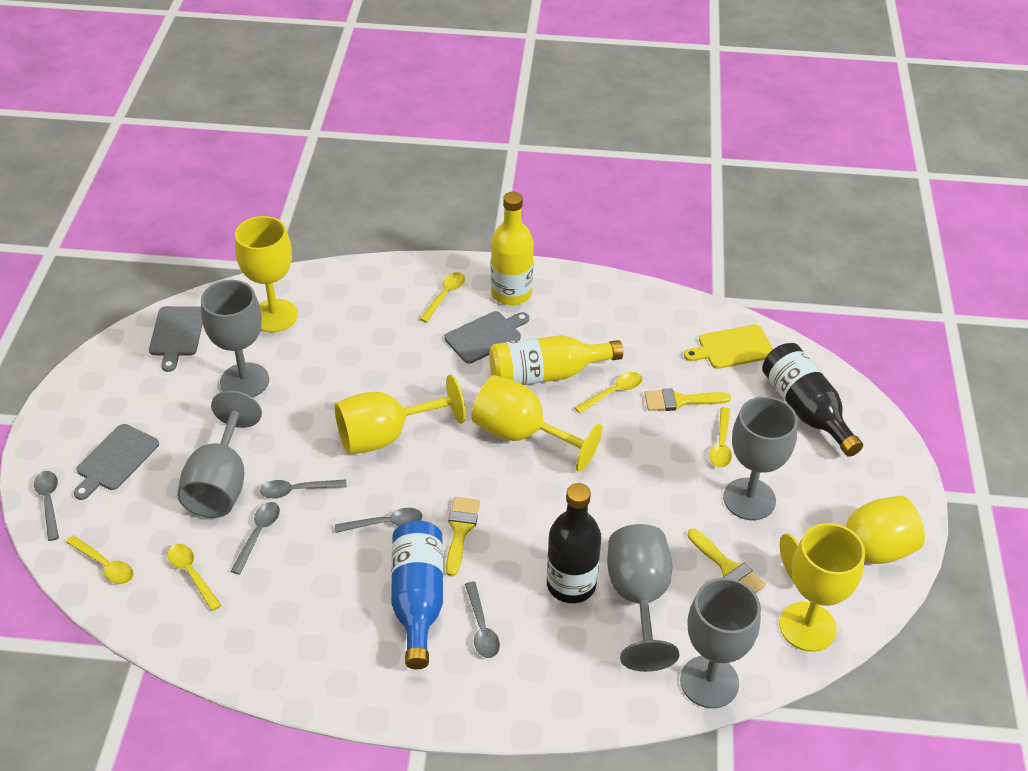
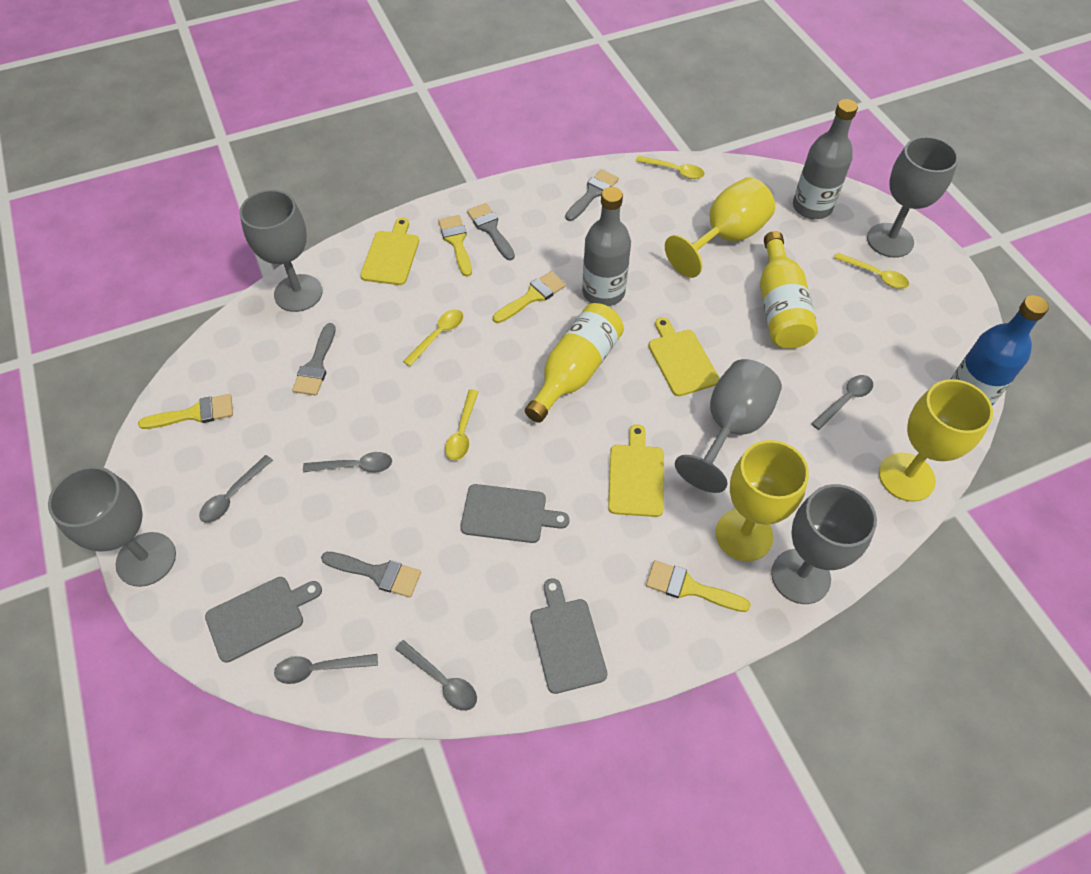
black bottle: [547,483,601,603] [762,343,863,457] = 2 -> none = 0
grey bottle: none = 0 -> [582,187,631,306] [793,99,858,219] = 2
grey brush: none = 0 -> [292,323,336,396] [321,552,421,597] [467,203,515,261] [565,169,619,221] = 4
yellow brush: [446,497,480,576] [644,388,731,411] [688,529,766,594] = 3 -> [138,394,233,429] [438,215,472,277] [493,271,566,323] [646,560,751,612] = 4
yellow cutting board: [684,325,773,369] = 1 -> [360,218,419,285] [608,424,664,517] [649,317,720,396] = 3
yellow goblet: [235,216,298,332] [335,374,466,454] [471,375,602,472] [779,523,865,652] [780,496,925,582] = 5 -> [665,177,775,278] [716,440,809,561] [879,379,993,502] = 3
yellow spoon: [66,535,134,584] [167,544,222,611] [420,272,465,323] [574,372,642,414] [709,407,732,467] = 5 -> [403,310,463,366] [445,389,479,460] [636,156,705,179] [834,252,909,289] = 4

